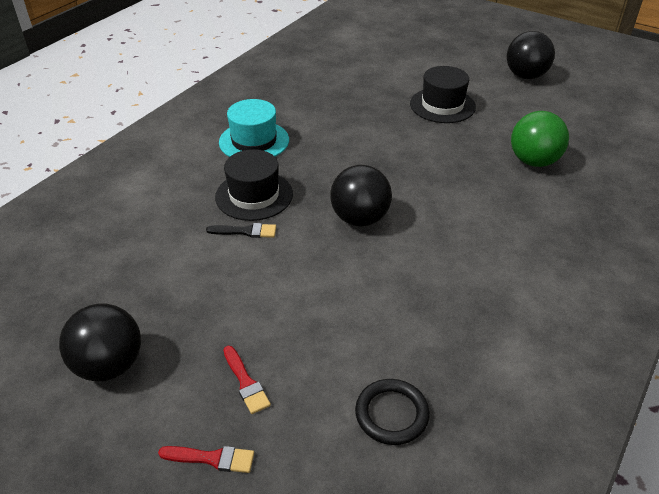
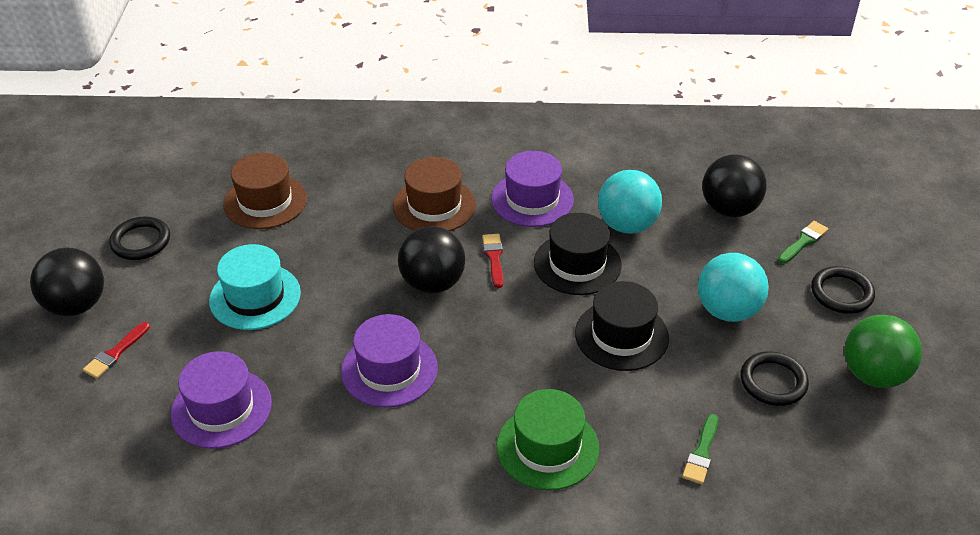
black brush: [206,223,276,238] = 1 -> none = 0
black ring: [355,379,430,445] = 1 -> [109,216,170,260] [741,351,809,406] [811,266,875,314] = 3
brown hat: none = 0 -> [223,153,307,229] [393,157,476,231] = 2
green brush: none = 0 -> [682,414,718,484] [778,221,828,264] = 2
green hat: none = 0 -> [497,389,599,490] = 1
purple hat: none = 0 -> [171,351,272,449] [341,314,438,407] [491,151,574,227] = 3
turquoise ball: none = 0 -> [598,170,662,234] [698,253,769,322] = 2

